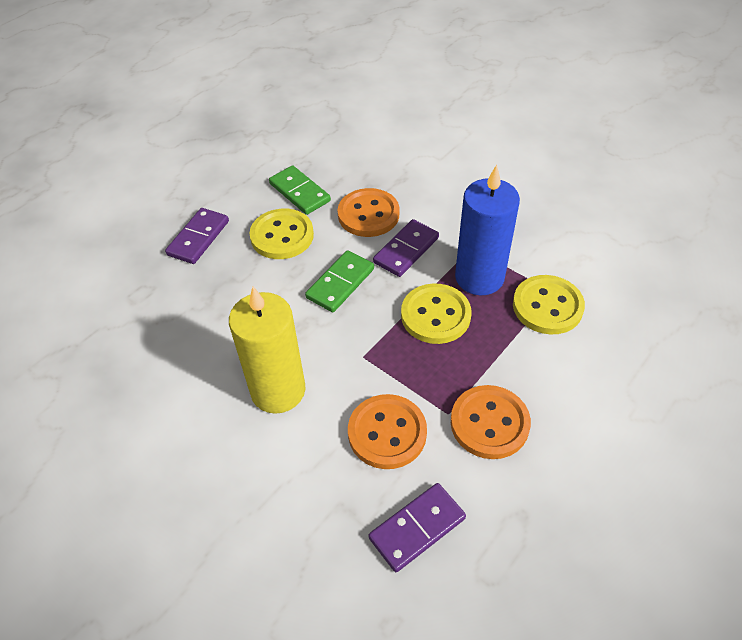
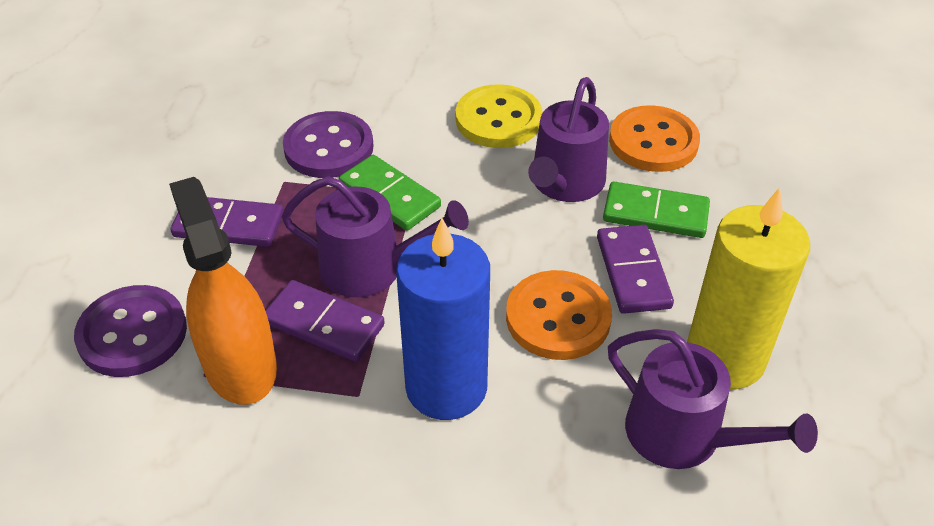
orange button: [338,188,400,237] [348,394,427,469] [451,385,531,459] = 3 -> [506,270,612,360] [609,105,700,172] = 2
orange spray bottle: none = 0 -> [169,177,277,405] = 1
purple button: none = 0 -> [74,285,187,377] [283,111,373,178] = 2
purple watering can: none = 0 -> [281,176,469,297] [528,77,609,202] [608,329,818,469] = 3
yellow button: [249,209,314,259] [401,284,471,344] [513,275,585,334] = 3 -> [456,84,542,148] = 1

